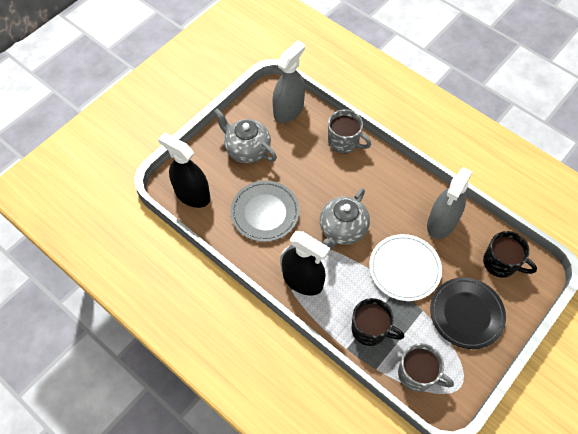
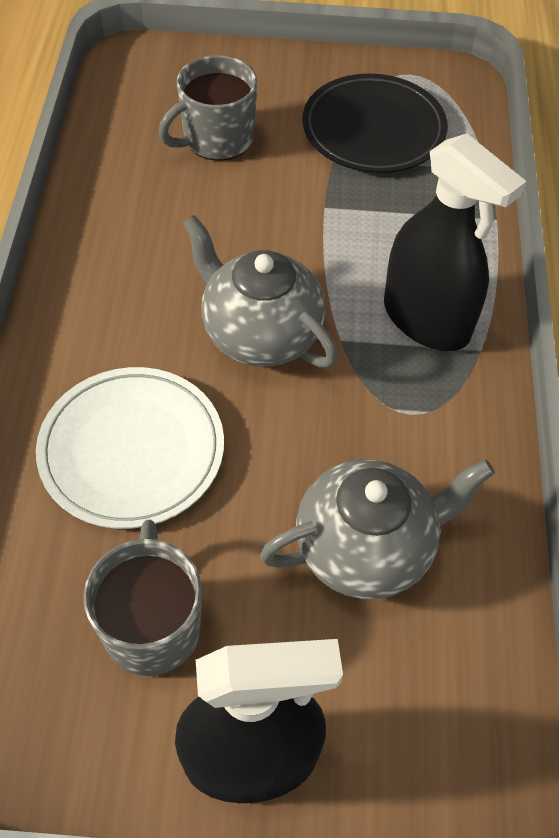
black mug: [352,298,404,346] [483,231,537,278] = 2 -> none = 0
grey plate: [230,181,300,242] = 1 -> none = 0
grey spray bottle: [272,40,305,123] [427,167,473,239] = 2 -> none = 0

